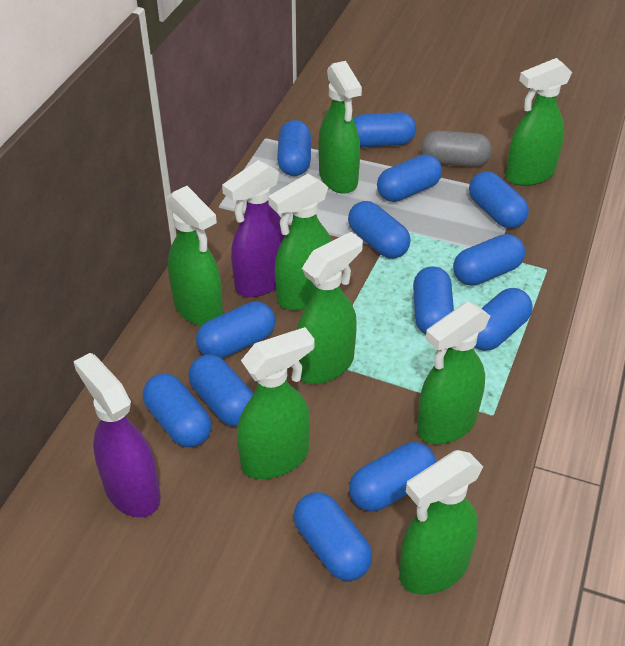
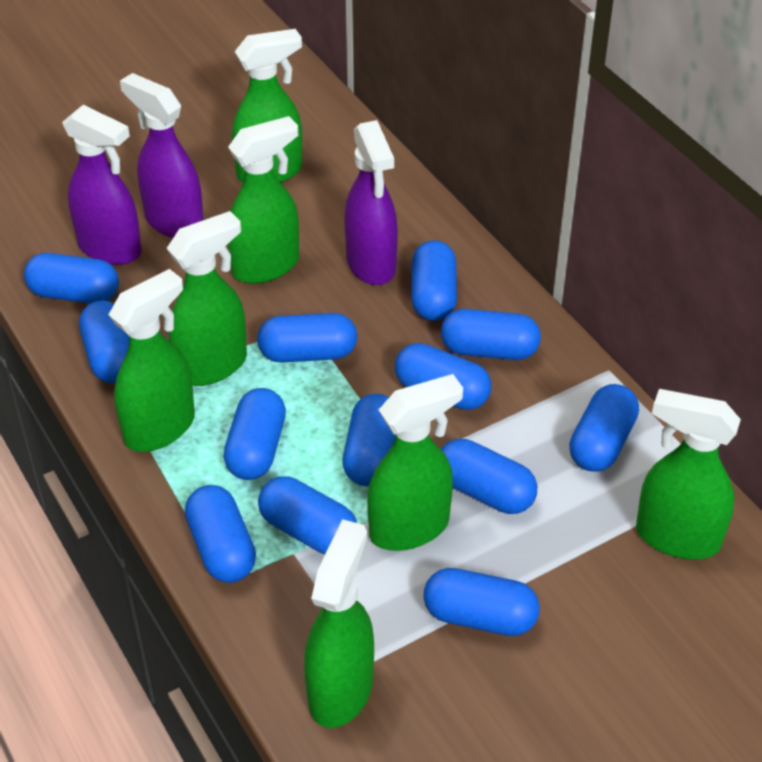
green spray bottle: [167,186,223,326] [237,327,314,479] [268,174,332,311] [296,232,363,384] [319,61,362,194] [399,450,483,595] [417,302,490,444] [506,58,572,186] = 8 -> [109,269,195,452] [166,211,247,386] [227,116,299,284] [232,29,302,183] [304,519,374,728] [367,374,463,551] [636,389,741,559] = 7
grey capsule: [421,131,492,167] = 1 -> none = 0
purple spray bottle: [73,353,161,518] [222,160,285,297] = 2 -> [62,105,142,265] [120,73,204,238] [344,120,398,285] = 3

